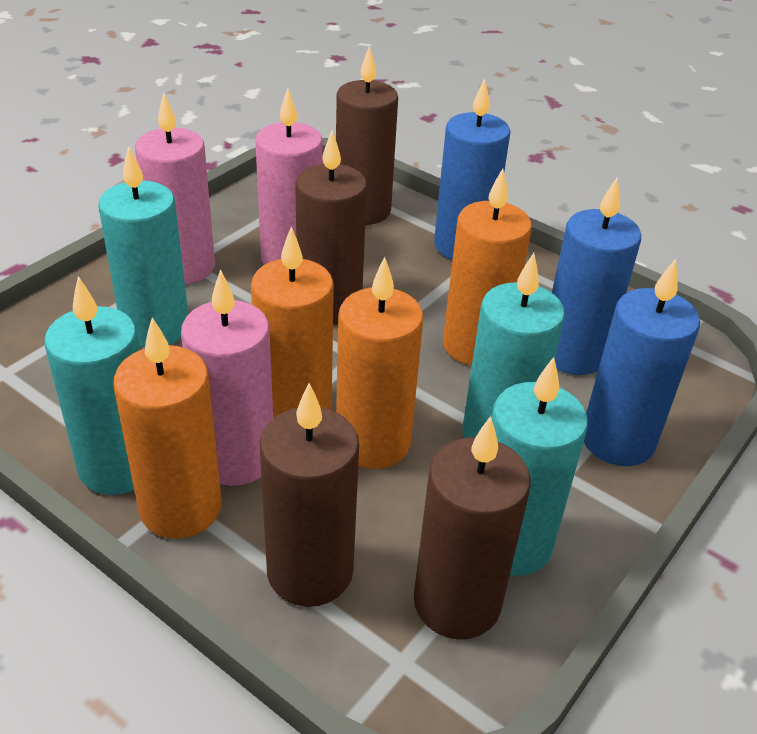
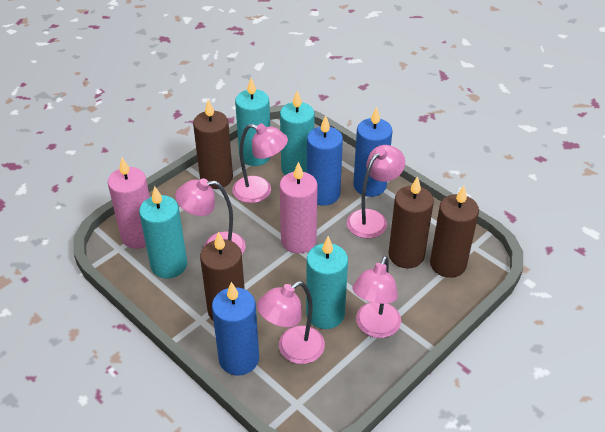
orange candle: [113,317,222,539] [251,227,334,419] [336,257,424,469] [443,168,532,366] = 4 -> none = 0
pink candle: [135,93,215,284] [181,269,273,486] [255,88,323,265] = 3 -> [108,158,150,249] [279,161,318,253] = 2
pink lamp: none = 0 -> [175,178,246,254] [232,124,288,203] [257,281,325,364] [347,145,405,238] [353,256,401,338] = 5

